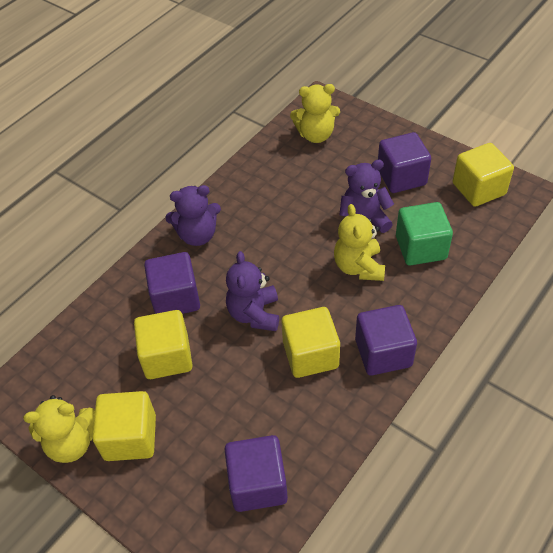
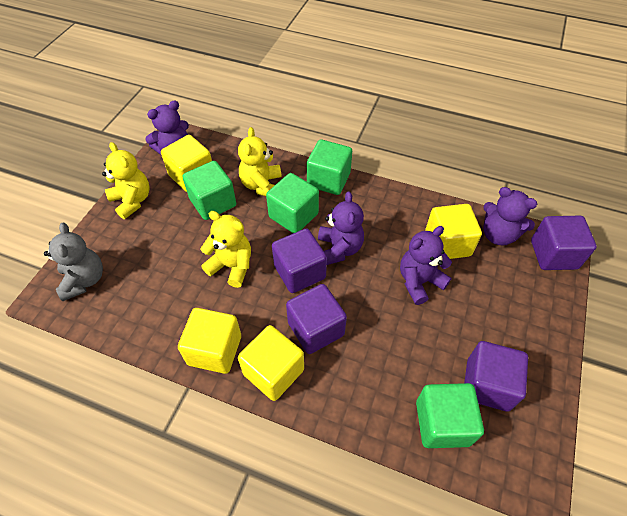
green cube: [396,202,453,265] = 1 -> [183,161,236,220] [266,173,319,233] [307,140,352,195] [416,383,484,448] = 4
grey teddy bear: none = 0 -> [44,223,103,301] = 1
purple teddy bear: [165,185,221,246] [226,251,279,331] [339,160,394,233] = 3 -> [145,100,189,155] [318,191,364,265] [400,226,452,305] [483,187,537,246] = 4

